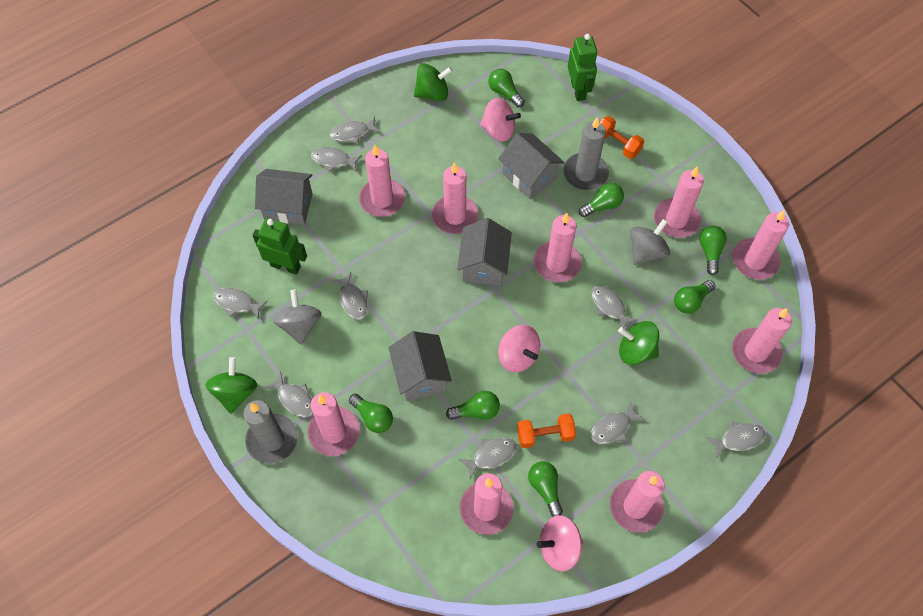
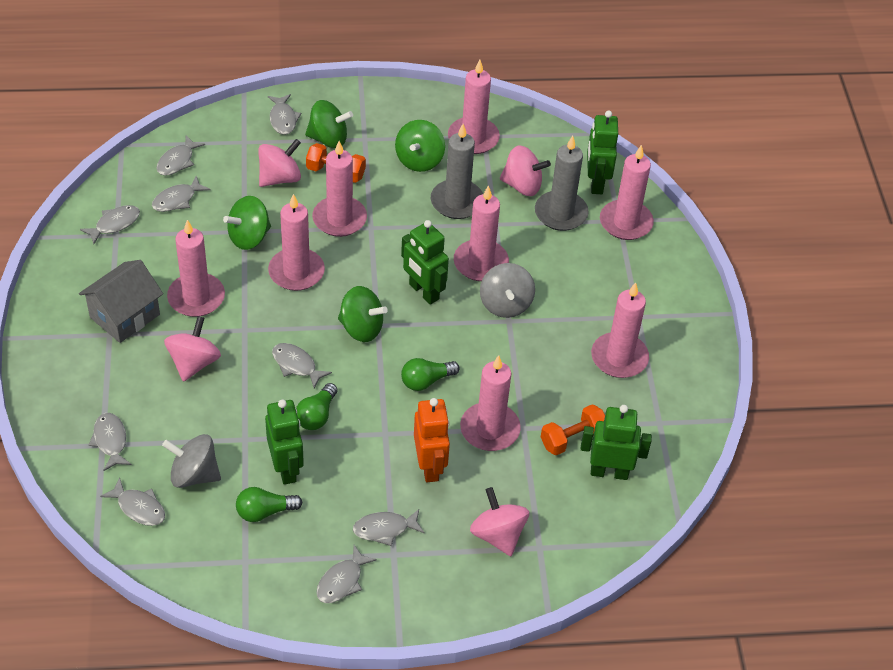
green light bulb: [349,394,393,433] [446,391,500,420] [488,69,525,107] [528,461,563,517] [579,183,624,217] [674,280,715,314] [699,226,727,275] = 7 -> [236,487,303,522] [296,383,338,430] [401,358,460,391] = 3
green robot: [252,218,307,275] [568,34,598,101] = 2 -> [265,400,304,485] [401,220,449,305] [581,405,652,480] [587,111,618,194] = 4
green spinning top: [206,357,257,414] [414,64,453,101] [618,321,659,365] = 3 -> [223,196,271,250] [305,100,353,148] [338,286,388,342] [395,120,445,172] = 4
grey house: [255,169,313,225] [388,331,452,401] [457,218,512,286] [498,133,565,199] = 4 -> [79,260,163,343] = 1
orange robot: none = 0 -> [414,398,450,482] = 1
pink candle: [307,392,360,456] [359,145,405,217] [432,162,478,234] [460,473,514,535] [534,213,582,282] [610,471,665,532] [654,166,704,238] [732,210,789,280] [732,308,792,374] = 9 -> [167,220,225,317] [268,194,325,291] [312,141,367,237] [448,60,500,154] [454,185,509,281] [460,355,521,451] [591,282,649,378] [600,145,654,240] = 8
pink spinning top: [480,98,521,142] [498,325,540,373] [537,515,583,572] = 3 -> [164,316,221,382] [258,139,301,187] [470,487,529,556] [500,146,551,196] = 4

